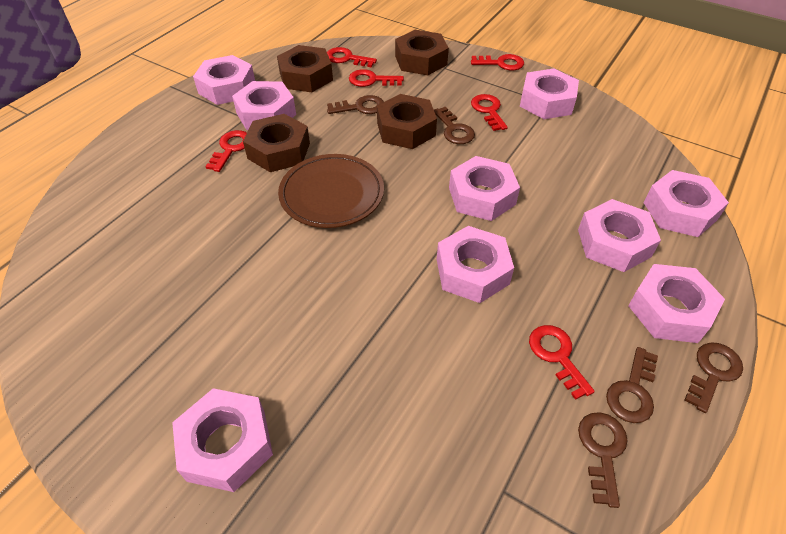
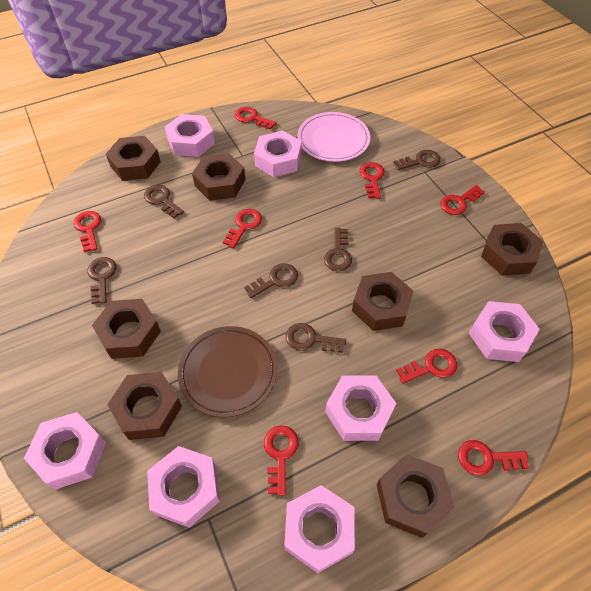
brown key: [327,95,384,114] [434,107,475,144] [578,412,628,508] [606,347,658,423] [685,343,743,413] = 5 -> [87,257,116,304] [144,185,184,219] [244,263,298,298] [286,323,346,353] [324,228,352,271] [393,150,440,170] = 6
brown nut: [243,114,310,172] [277,45,333,92] [377,94,437,149] [395,30,449,75] = 4 -> [92,299,161,359] [106,136,161,181] [107,372,182,440] [192,153,245,201] [352,272,413,331] [376,454,455,538] [481,223,543,276] = 7
pink nut: [172,388,273,492] [193,55,255,105] [232,81,296,130] [437,226,514,303] [449,156,520,221] [520,69,579,119] [578,199,661,272] [628,264,725,343] [644,170,729,237] = 9 -> [24,412,106,490] [147,446,220,528] [165,114,215,157] [254,131,302,177] [284,485,355,573] [325,375,396,441] [469,301,540,362] = 7
pink plate: none = 0 -> [297,112,370,162] = 1
red key: [205,130,247,172] [327,47,377,67] [349,69,404,87] [471,54,524,70] [471,94,508,131] [529,325,595,400] = 6 -> [73,211,101,252] [223,209,262,248] [235,107,277,130] [264,425,299,496] [360,162,385,199] [396,349,457,384] [441,185,485,215] [458,440,529,476] = 8

